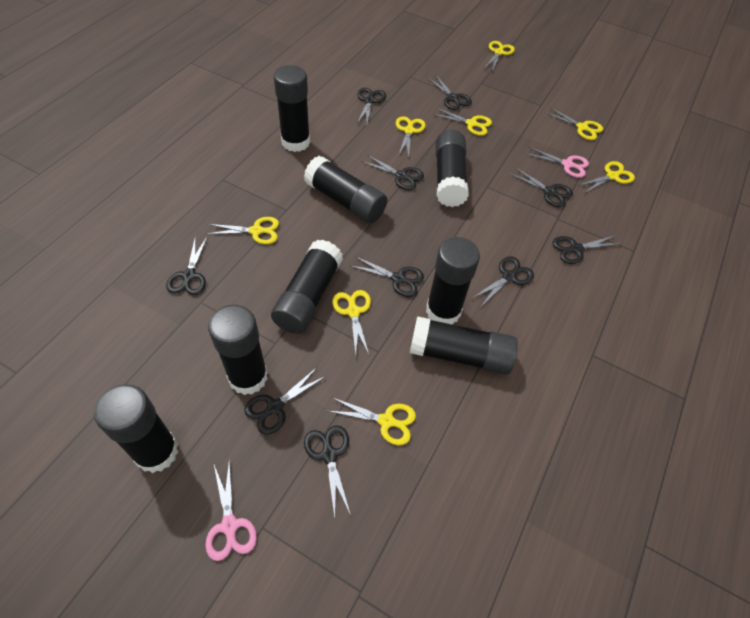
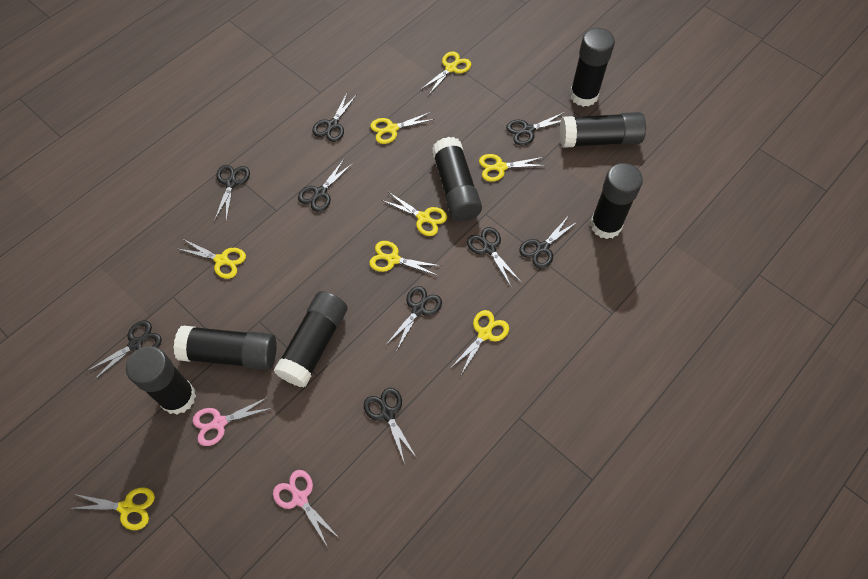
black glue stick: [94,384,178,473] [208,305,268,395] [271,240,343,334] [274,65,310,152] [304,156,387,223] [410,316,518,375] [426,237,480,325] [436,130,469,207] = 8 -> [126,346,196,415] [173,326,277,370] [273,291,348,387] [431,137,482,221] [560,112,646,148] [570,28,615,107] [590,163,643,239] = 7
black scissors: [166,236,207,295] [244,367,326,434] [304,425,351,517] [351,256,424,297] [357,88,386,124] [361,155,424,190] [428,74,472,110] [471,256,534,306] [509,167,573,207] [553,236,622,264] = 10 -> [87,321,162,381] [215,165,250,221] [298,159,353,212] [312,93,356,142] [364,388,416,464] [386,286,442,352] [467,227,521,286] [506,112,565,146] [519,215,577,268] = 9

